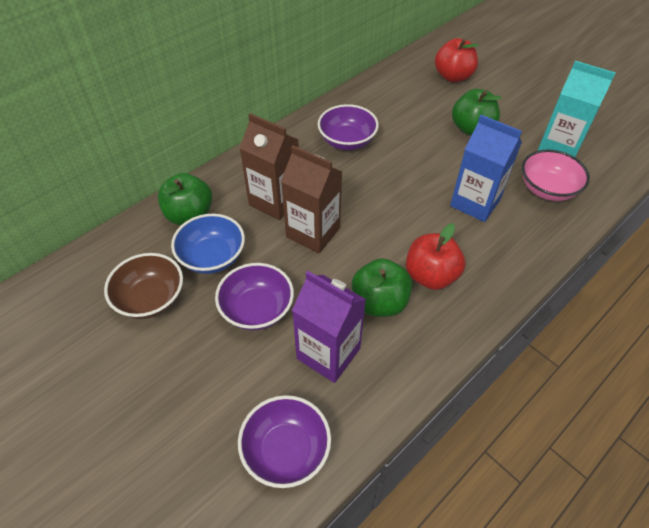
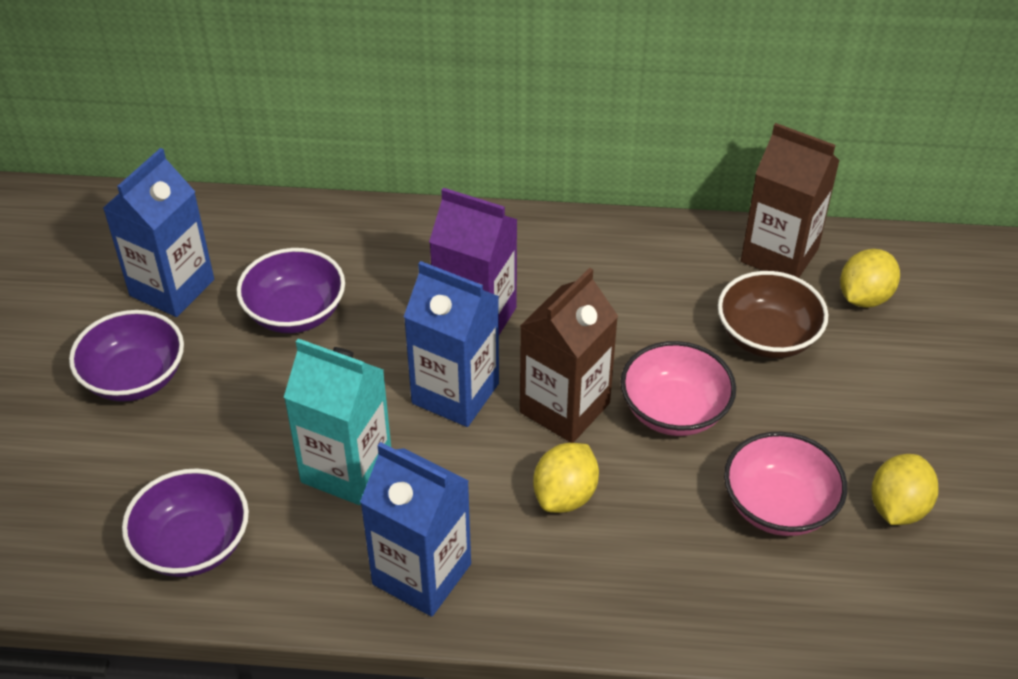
blue bowl: [171,214,245,274] = 1 -> none = 0
blue carton: [450,115,522,222] = 1 -> [103,148,214,317] [360,442,471,617] [404,261,499,427] = 3
green apple: [158,173,213,225] [352,258,412,317] [452,89,502,136] = 3 -> none = 0
pink bowl: [522,150,590,201] = 1 -> [620,341,736,436] [724,432,847,536] = 2
red apple: [406,223,465,290] [435,38,479,82] = 2 -> none = 0
yellow lemon: none = 0 -> [533,443,599,513] [840,249,900,308] [871,454,939,525] = 3

